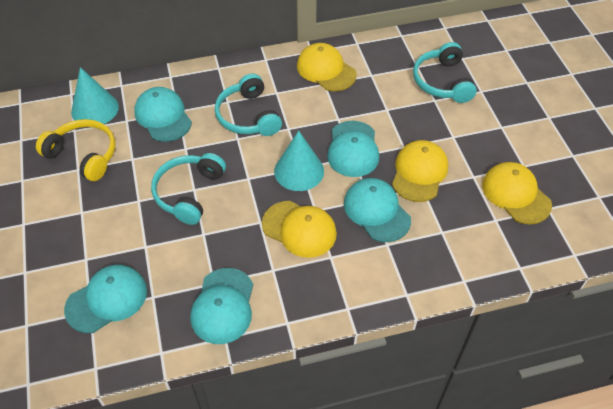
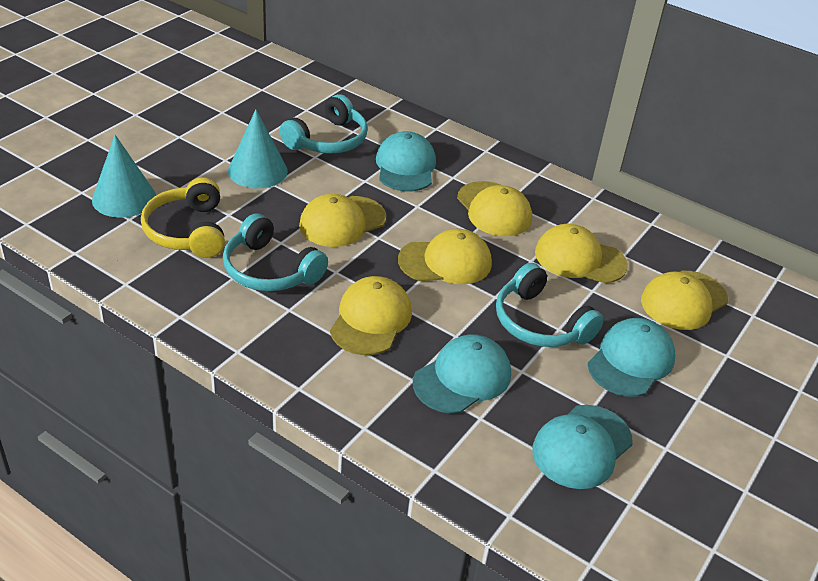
turquoise cap: [64,265,147,333] [134,87,192,142] [190,268,253,344] [327,121,379,177] [344,178,411,242] = 5 -> [376,131,436,191] [413,334,511,414] [532,405,633,489] [588,318,676,397] = 4
yellow cap: [262,201,337,258] [297,43,357,91] [392,140,448,202] [482,162,552,224] = 4 -> [299,194,386,247] [330,276,412,355] [398,229,492,284] [457,181,532,236] [535,224,628,283] [641,271,728,330] = 6

